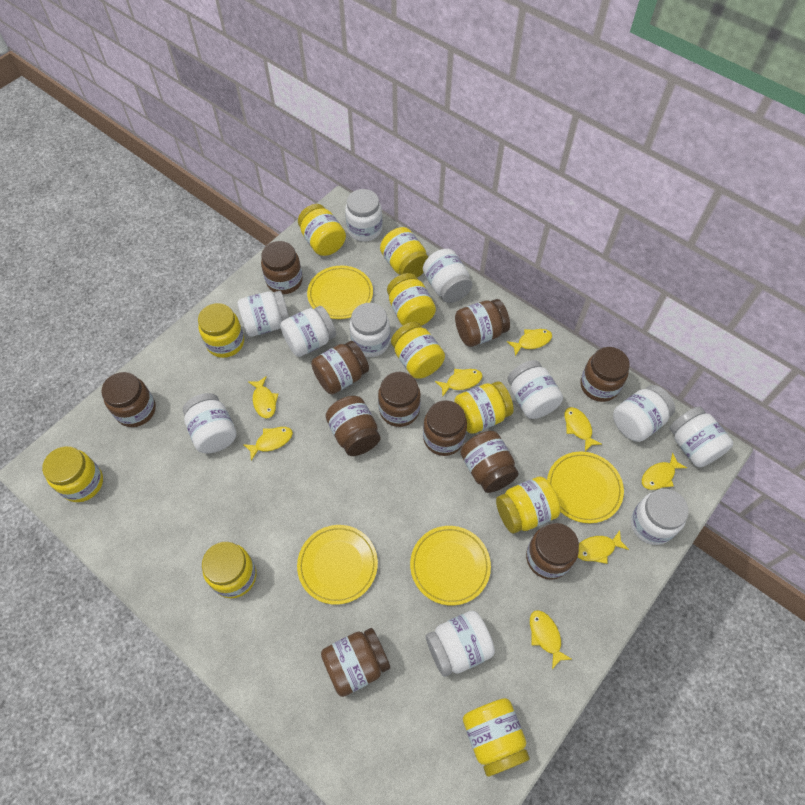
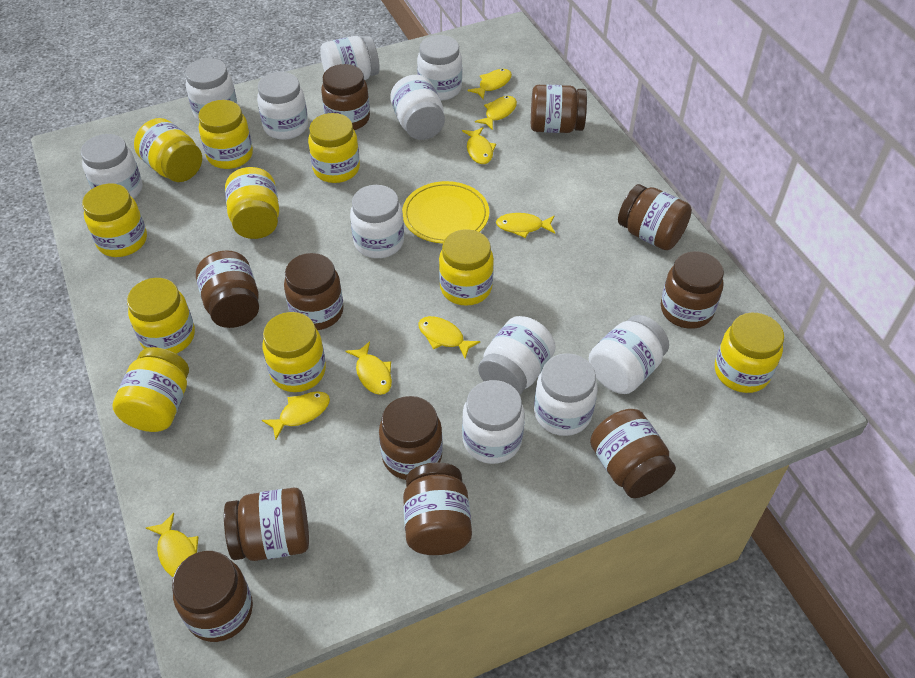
yellow plate: [297,525,378,605] [307,266,373,319] [410,526,491,606] [547,451,624,523] = 4 -> [402,181,489,243] = 1

